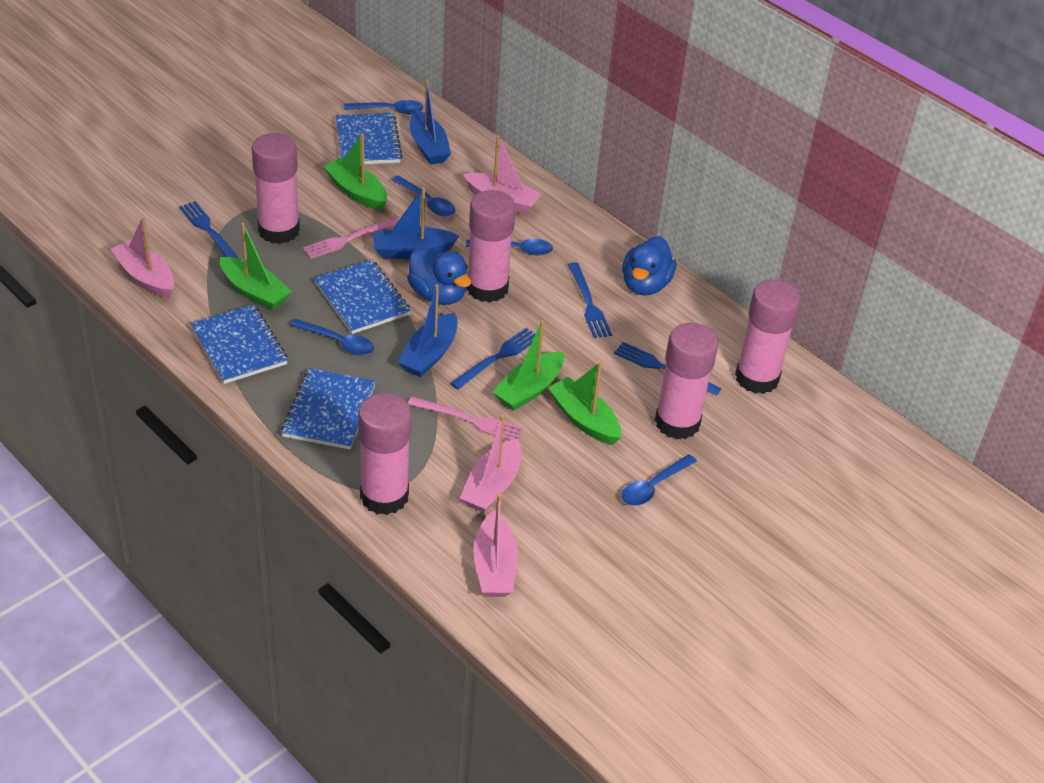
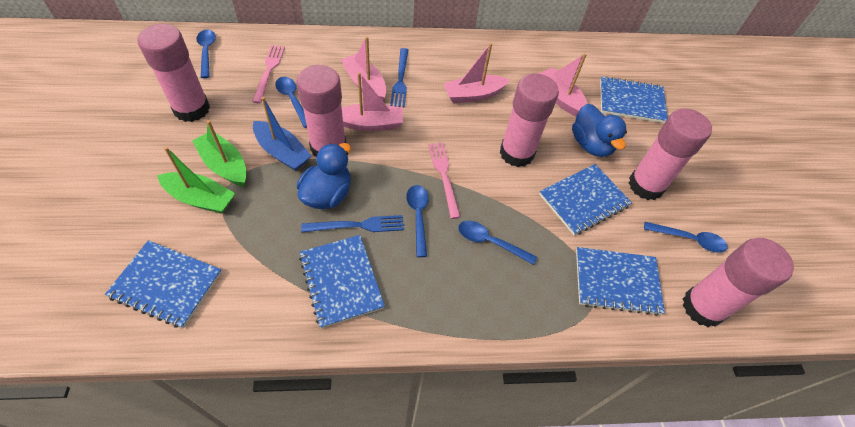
blue boat: [372,187,459,259] [398,284,458,377] [410,79,451,165] = 3 -> [253,97,311,171] = 1
blue fork: [179,201,239,258] [451,328,535,389] [568,262,612,338] [614,342,721,396] = 4 -> [301,215,404,232] [390,48,408,107] = 2
blue notebook: [191,305,288,384] [281,368,376,449] [314,259,411,334] [336,113,402,164] = 4 -> [105,240,222,328] [299,235,385,329] [539,164,632,235] [576,247,665,316] [600,76,668,123] = 5
green boat: [220,223,292,310] [323,133,387,210] [492,320,564,411] [548,362,621,445] = 4 -> [157,147,235,214] [193,120,247,187] = 2

